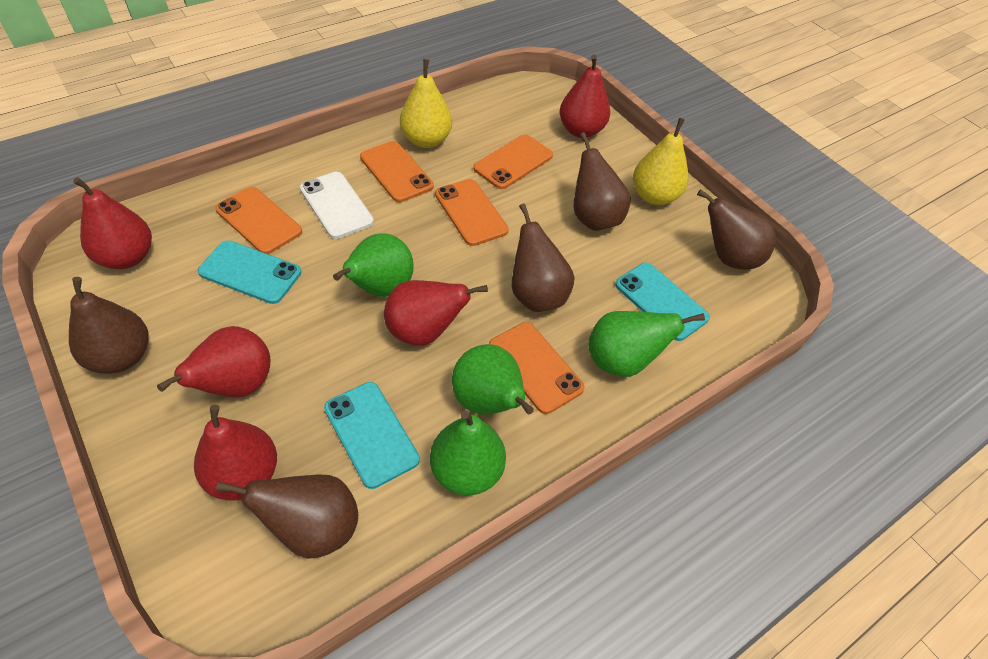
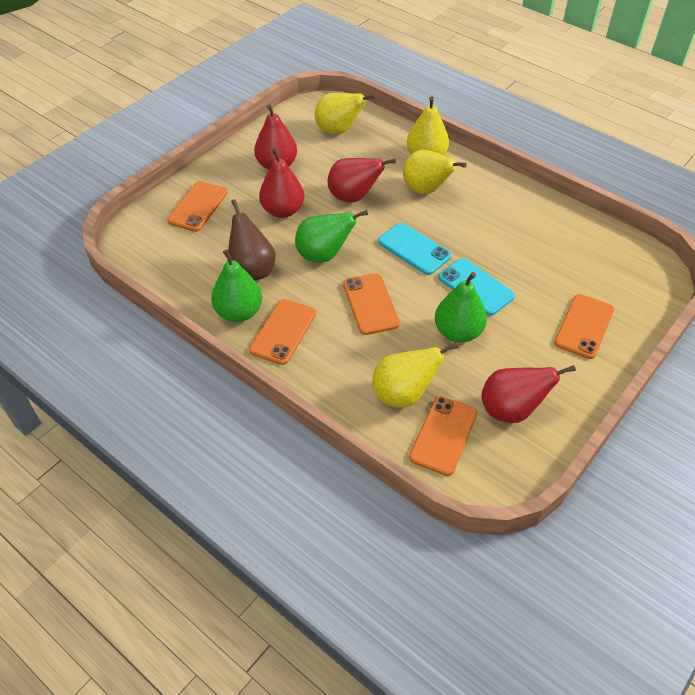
brown pear: [69,277,148,374] [216,475,358,559] [512,203,575,312] [573,132,631,231] [697,189,776,270] = 5 -> [228,199,276,281] = 1
green pear: [333,233,414,297] [430,411,506,496] [452,344,534,414] [588,311,705,377] = 4 -> [211,249,262,322] [295,210,368,263] [435,272,487,343] = 3
red pear: [73,177,152,269] [157,326,270,398] [194,405,277,501] [384,280,488,346] [560,55,610,138] = 5 -> [254,105,297,170] [259,148,304,218] [328,158,396,203] [481,365,576,423] = 4
turquoise phone: [198,240,301,304] [324,382,420,489] [615,263,710,341] = 3 -> [378,223,451,275] [438,258,515,316] = 2
white phone: [300,172,374,239] = 1 -> none = 0
yellow pear: [400,59,452,148] [633,118,689,205] = 2 -> [315,93,376,134] [372,342,458,407] [403,150,467,195] [407,96,449,155] = 4

